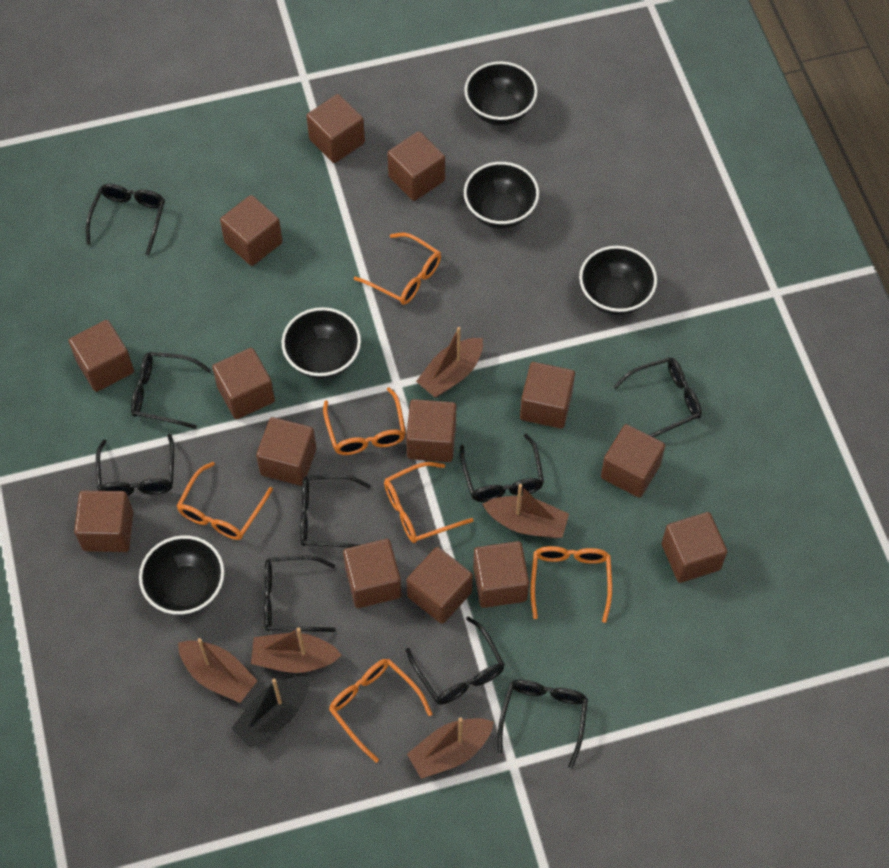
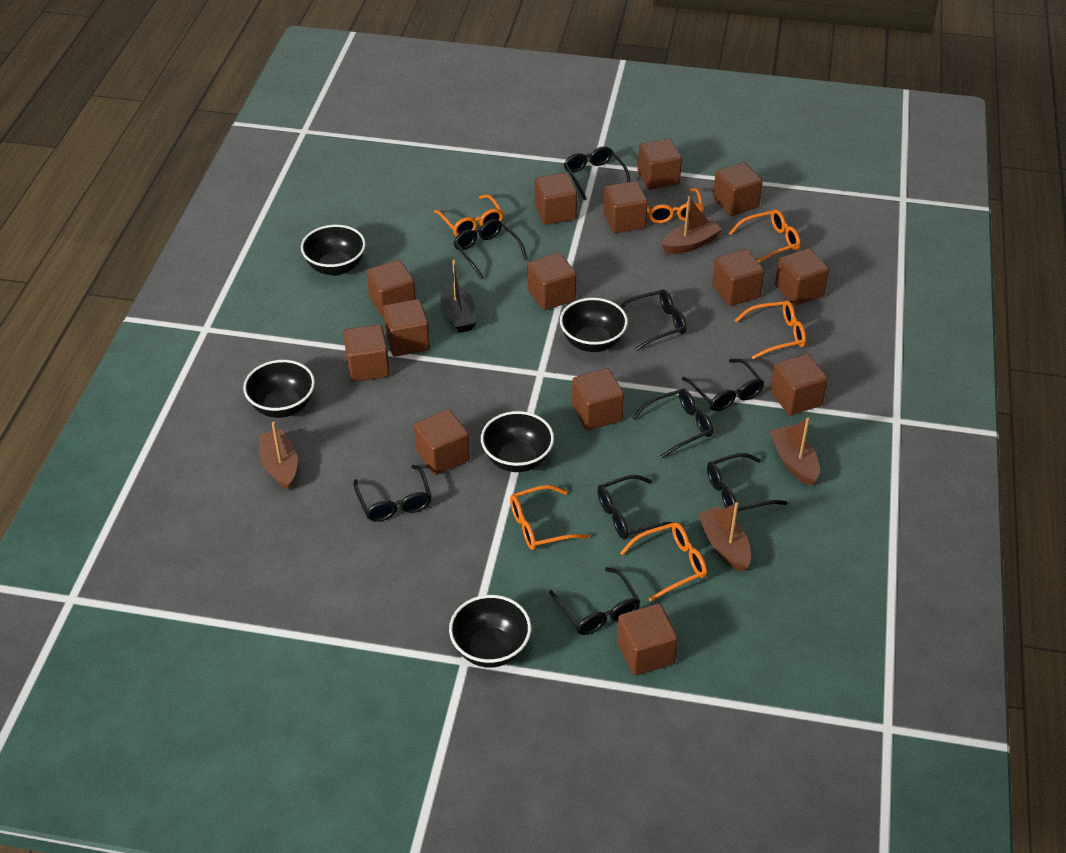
brown boat: [178,638,258,703] [251,628,342,673] [407,717,494,779] [416,327,483,398] [483,484,569,538] = 5 -> [258,422,298,490] [662,196,722,254] [698,502,751,572] [770,417,819,486] = 4

